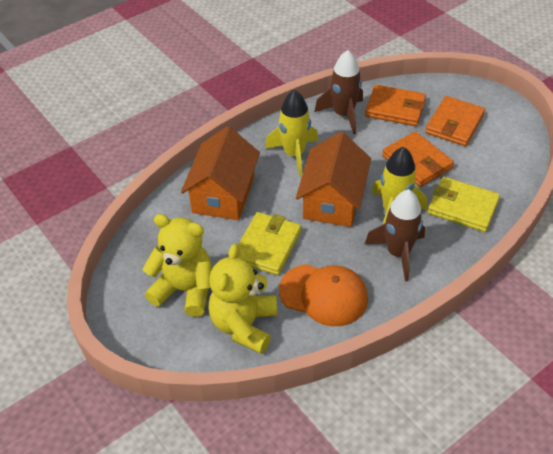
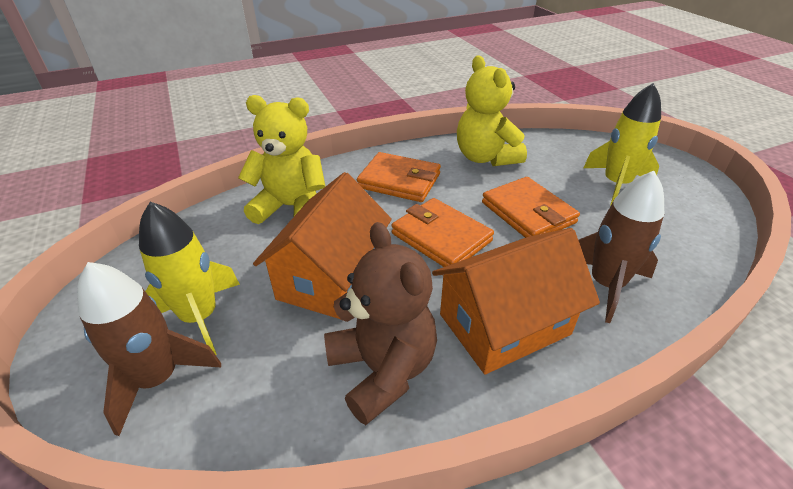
brown teddy bear: none = 0 -> [324,222,437,425] = 1
orange cap: [279,264,368,326] = 1 -> none = 0
yellow wallet: [238,212,301,275] [428,177,500,232] = 2 -> none = 0

